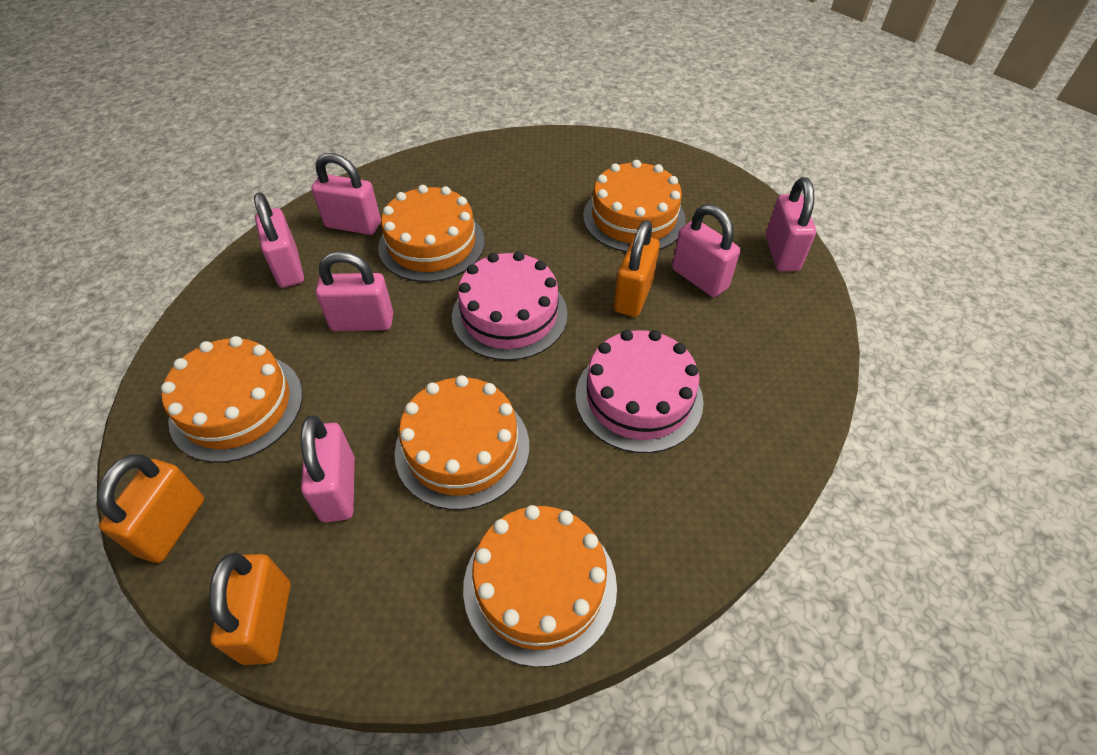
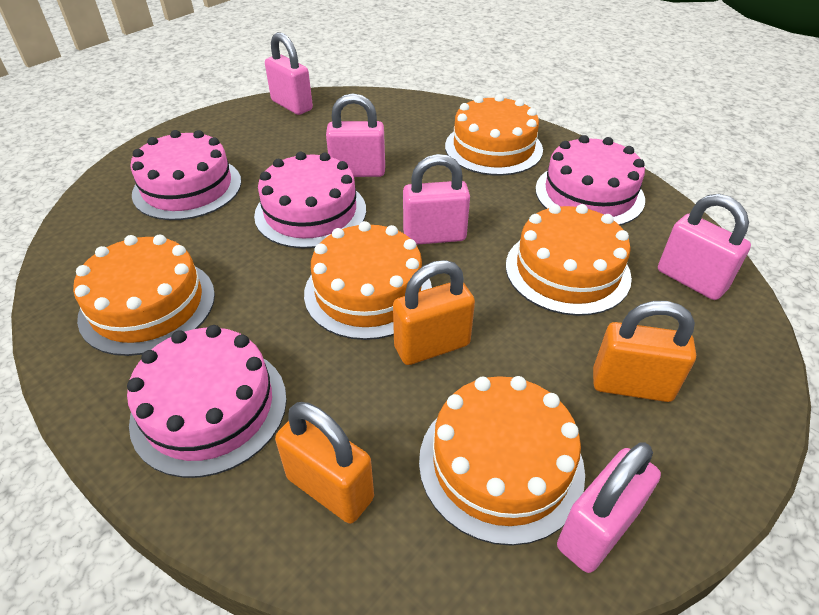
pink cake: [452,251,568,361] [576,330,704,453] = 2 -> [127,325,287,478] [130,130,241,220] [254,152,366,248] [535,135,645,225] = 4
pink padlock: [254,193,304,288] [301,415,355,522] [312,153,381,235] [316,251,393,331] [672,204,740,297] [766,177,816,271] = 6 -> [265,32,313,115] [326,93,385,177] [403,154,470,245] [557,442,661,573] [658,194,751,300] = 5

